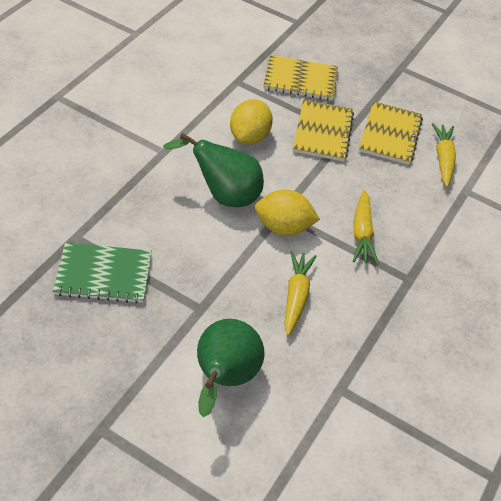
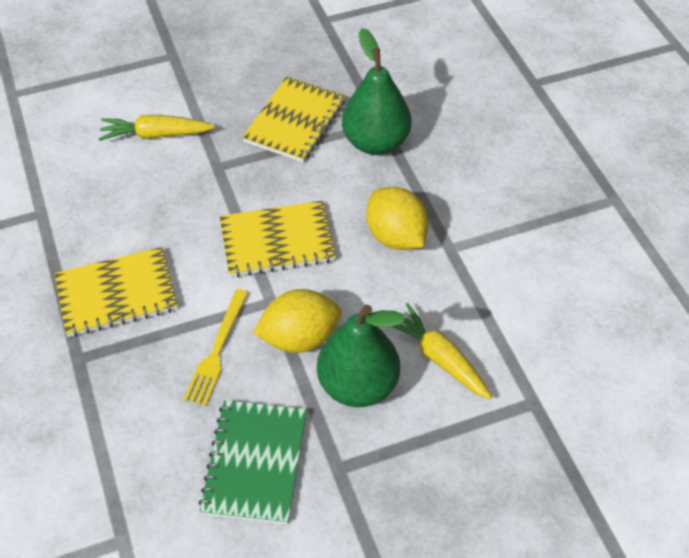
yellow carrot: [284,251,316,336] [353,190,379,265] [432,123,456,187] = 3 -> [98,115,215,141] [391,303,492,400] = 2
yellow fork: none = 0 -> [184,289,249,406] = 1

